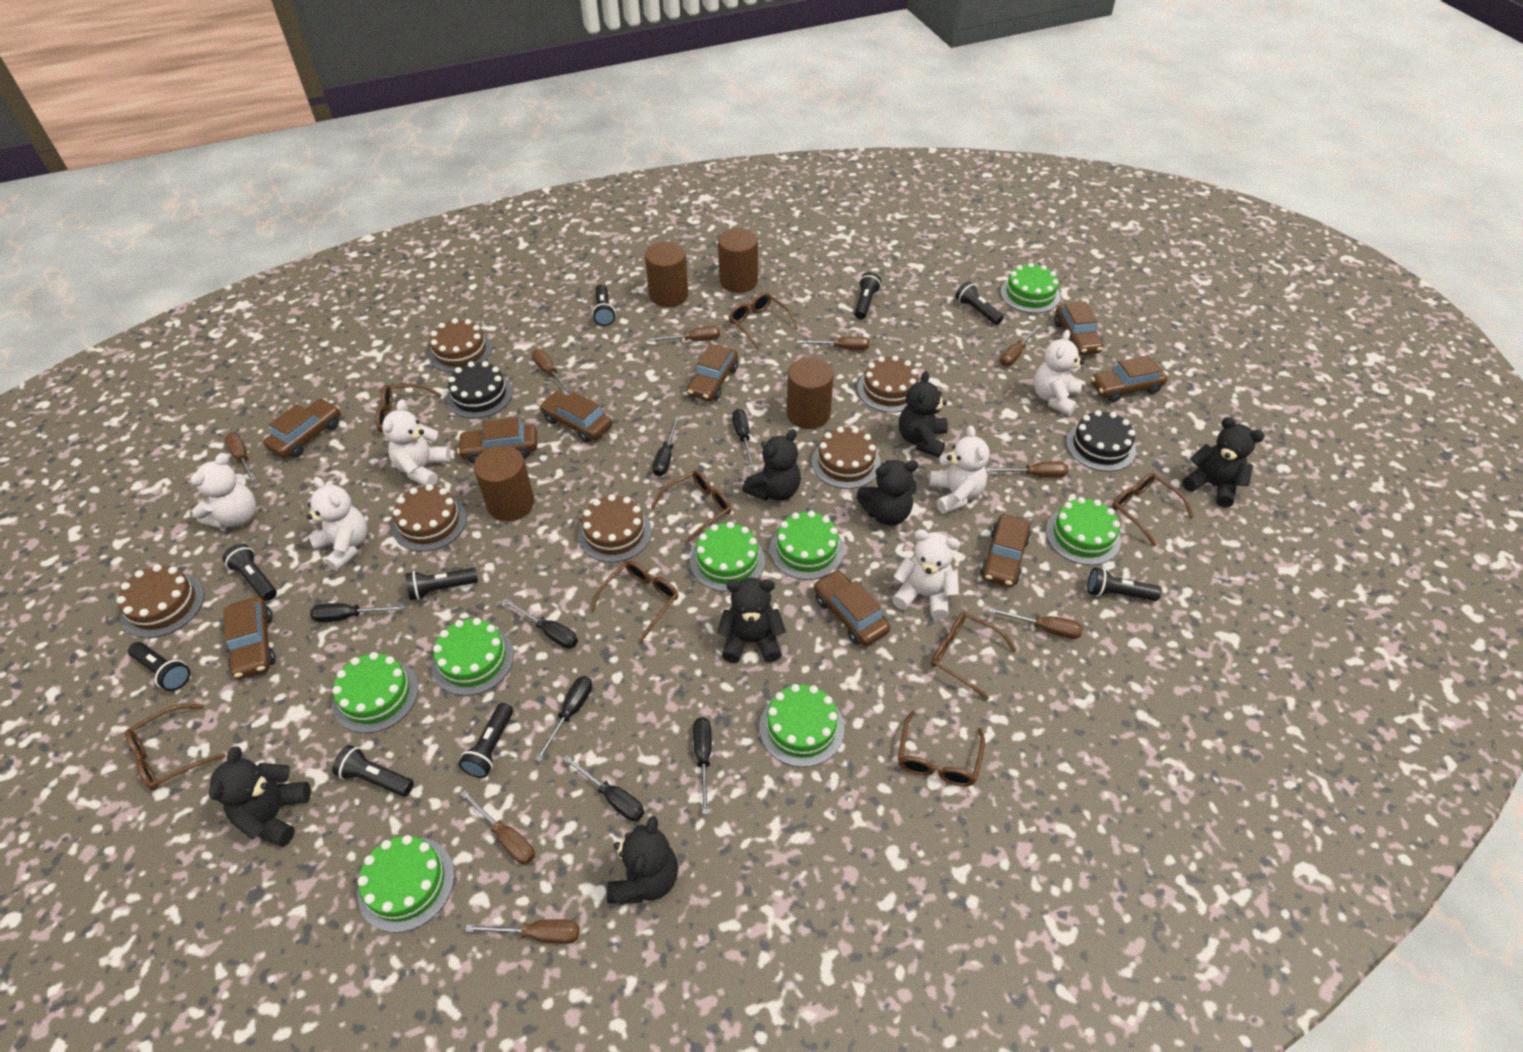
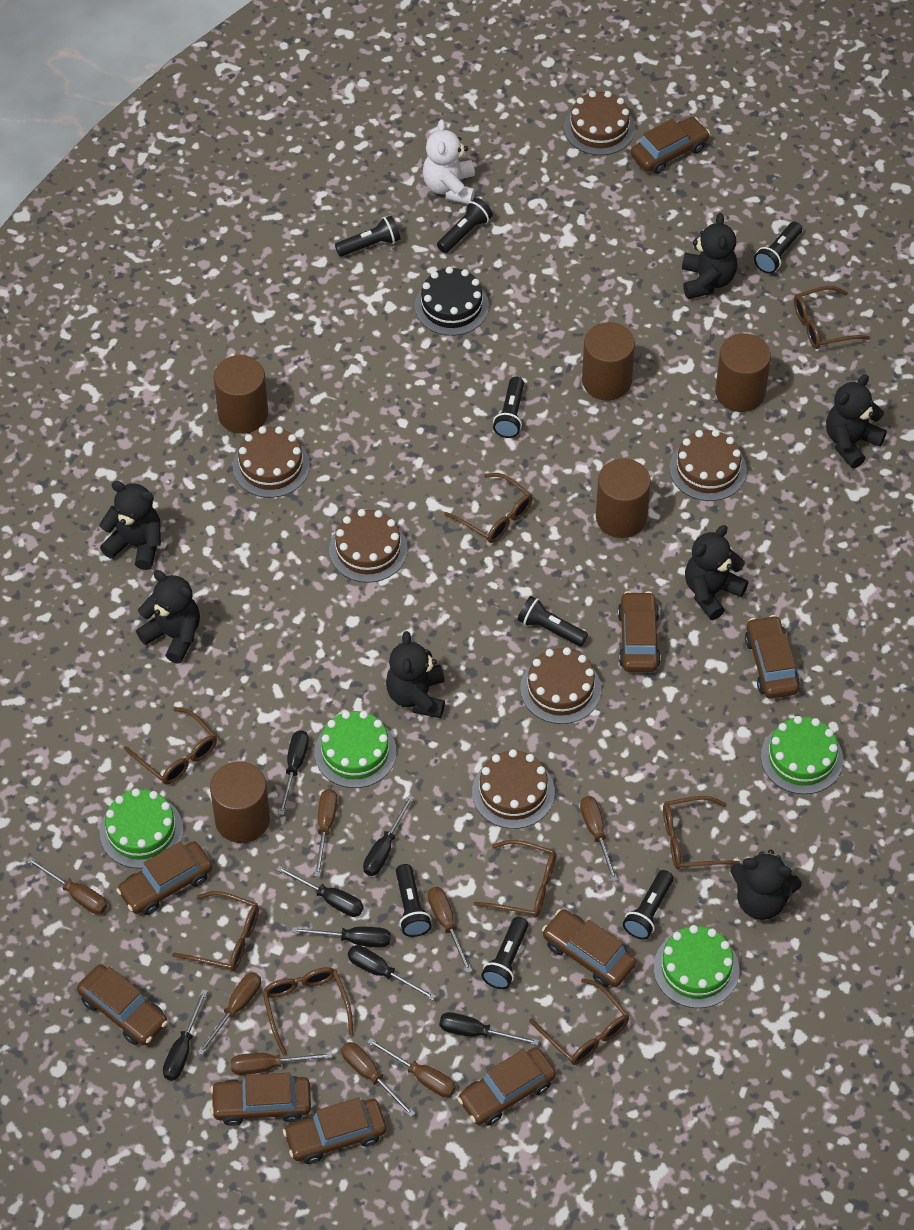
black cake: [446,361,513,419] [1066,410,1136,472] = 2 -> [415,267,489,336] = 1
black flashlight: [128,642,190,691] [223,544,277,601] [332,745,414,796] [406,568,478,600] [459,703,513,778] [592,284,616,326] [854,272,881,319] [955,281,1004,325] [1088,567,1161,601] = 9 -> [335,216,400,257] [396,864,432,937] [437,198,493,253] [481,917,528,989] [493,377,524,438] [518,596,588,647] [623,870,674,940] [754,222,802,274] = 8
brown cylinder: [474,445,534,521] [645,242,688,307] [718,228,758,293] [787,357,834,429] = 4 -> [210,761,270,843] [214,355,268,434] [582,322,635,400] [596,459,651,538] [715,334,771,412] = 5
brown screwdriver: [225,433,257,486] [460,790,535,865] [465,919,580,944] [532,349,572,395] [648,326,720,342] [797,336,869,350] [986,462,1068,478] [989,608,1083,639] [1000,325,1042,366] = 9 -> [27,857,107,914] [198,972,261,1055] [231,1052,332,1075] [314,789,337,877] [341,1042,415,1117] [367,1038,456,1097] [428,887,472,973] [580,796,618,882] = 8
green cake: [332,652,419,733] [357,835,454,933] [431,618,514,696] [690,522,765,592] [759,684,844,767] [770,511,844,580] [1000,263,1060,313] [1046,497,1121,565] = 8 -> [100,789,183,869] [315,711,396,788] [654,925,739,1008] [761,716,843,794] = 4
white teddy bear: [190,453,256,529] [307,477,367,571] [382,399,451,486] [892,529,960,619] [929,425,990,514] [1034,330,1084,416] = 6 -> [423,119,475,204] = 1

